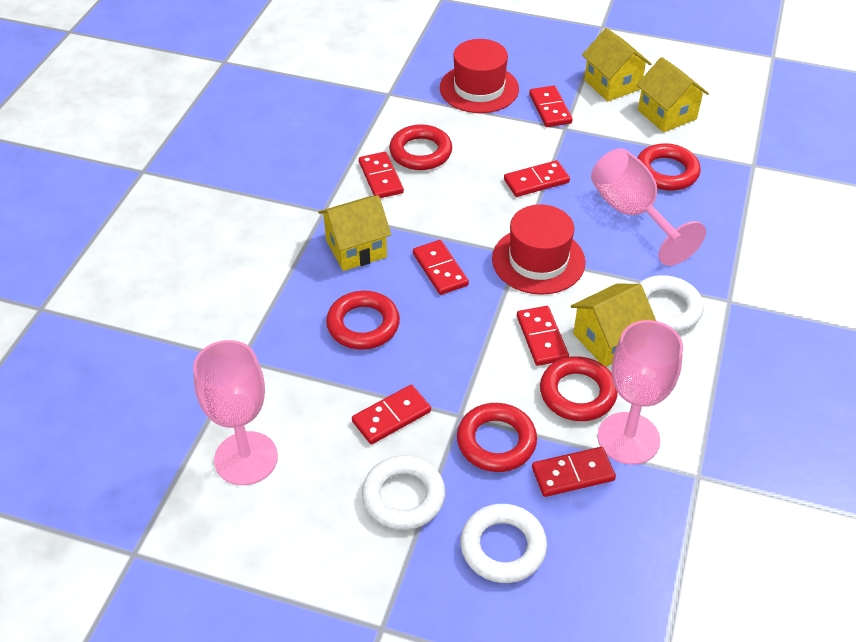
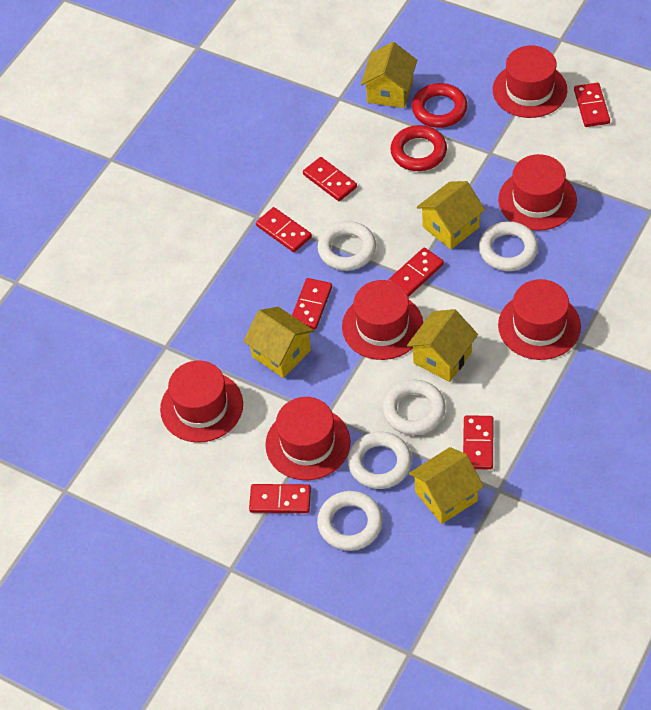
pink goblet: [193,340,278,485] [591,148,706,266] [597,320,683,465] = 3 -> none = 0
red hat: [440,39,519,113] [492,204,585,295] = 2 -> [160,360,243,442] [265,397,350,480] [342,280,423,360] [493,45,567,118] [498,154,577,231] [498,279,581,360] = 6
red ring: [326,291,400,350] [389,124,452,170] [457,403,537,472] [540,356,618,421] [637,143,701,191] = 5 -> [390,125,447,171] [412,83,468,128] = 2
white ring: [362,455,445,530] [460,504,547,583] [638,275,703,332] = 3 -> [317,491,383,551] [318,221,376,271] [348,431,412,489] [383,379,446,435] [479,221,538,271] = 5
yellow house: [318,195,391,271] [571,283,656,367] [582,28,651,101] [636,57,709,132] = 4 -> [243,307,314,378] [361,42,417,108] [407,309,478,382] [409,447,484,524] [417,181,485,249] = 5

